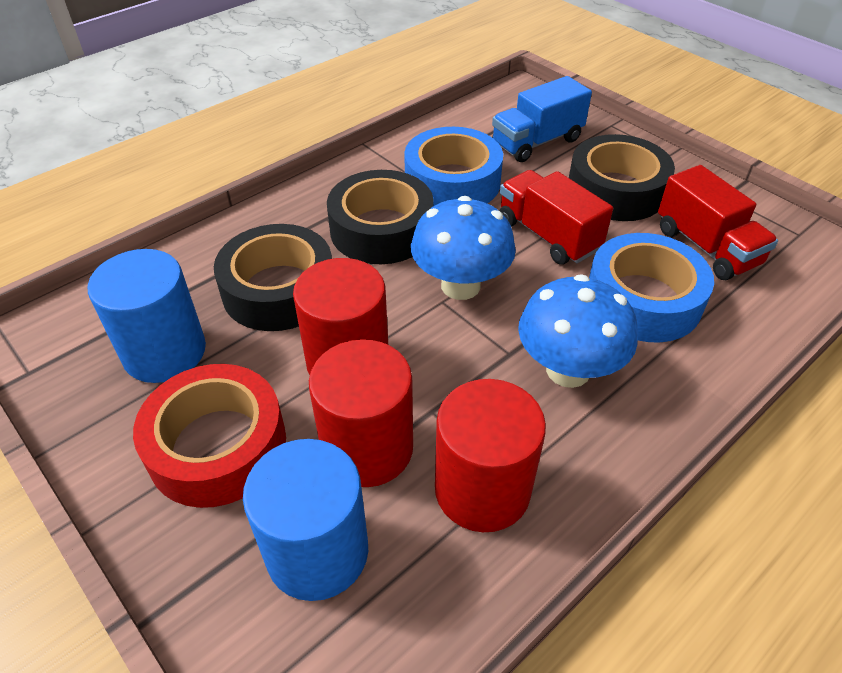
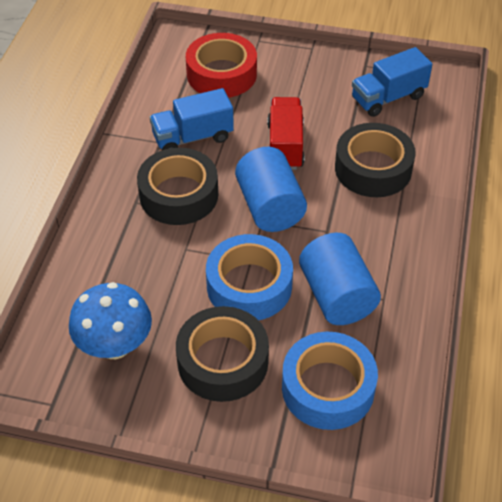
blue mushroom: [411,196,516,300] [518,274,638,388] = 2 -> [69,282,152,359] = 1
blue truck: [492,76,592,162] = 1 -> [150,88,234,150] [352,47,432,117] = 2
red cylinder: [293,258,388,375] [309,339,413,487] [435,379,546,532] = 3 -> none = 0
red truck: [499,170,613,265] [658,165,778,280] = 2 -> [267,97,305,170] = 1

